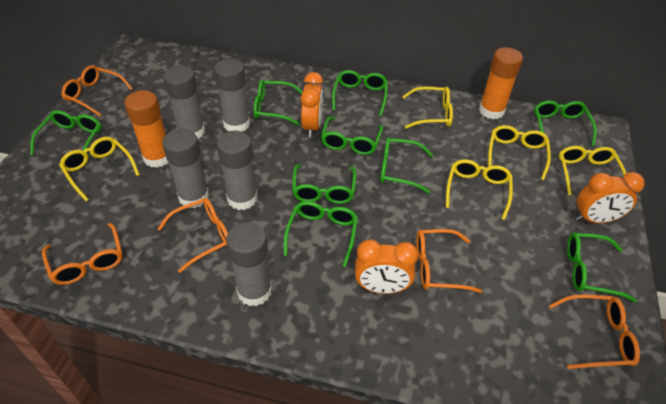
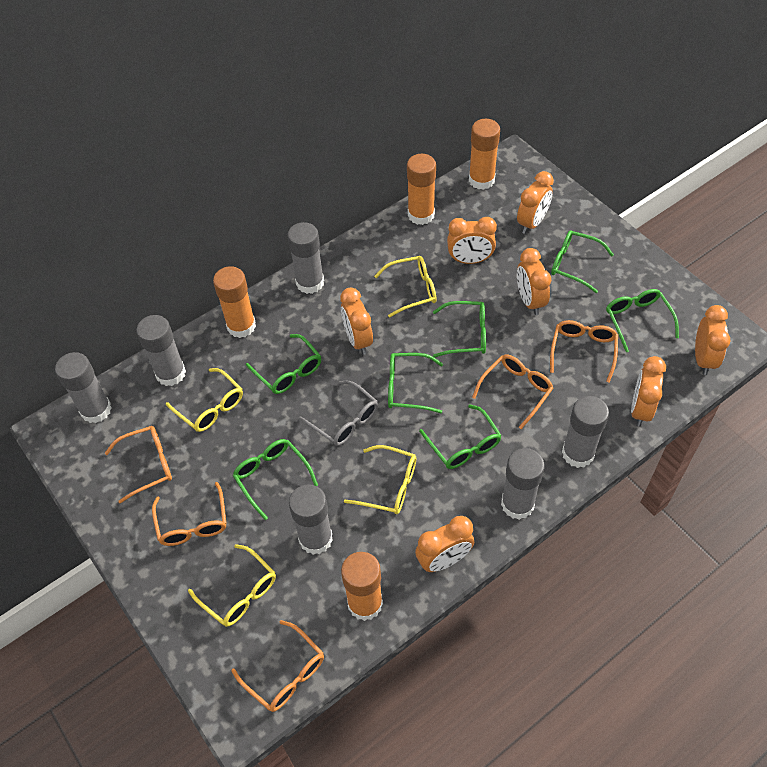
green glasses: [30,110,102,155] [254,80,303,125] [284,201,358,267] [292,164,356,204] [321,117,383,155] [332,70,388,116] [380,137,433,194] [534,101,597,146] [567,233,637,302] = 9 -> [233,439,318,520] [246,334,321,394] [388,353,443,414] [419,405,502,469] [433,301,486,357] [551,230,614,293] [606,289,679,352] = 7
grey glasses: none = 0 -> [299,381,378,446] = 1
grey glue stick: [162,129,209,208] [163,66,205,139] [214,59,250,131] [217,131,258,210] [226,222,272,306] = 5 -> [55,352,112,423] [136,315,186,386] [288,222,324,294] [289,484,333,555] [501,448,545,520] [562,396,609,468] = 6
orange clock: [301,72,323,137] [355,240,418,294] [575,172,645,223] = 3 -> [340,288,373,355] [415,516,474,572] [447,217,497,264] [517,171,554,234] [517,248,551,315] [631,356,666,427] [695,305,731,375] = 7
orange glue stick: [124,90,168,168] [479,47,523,119] = 2 -> [213,266,256,338] [341,552,383,621] [407,154,436,225] [469,119,500,190] = 4
yellow glasses: [59,137,140,201] [402,87,453,129] [446,159,513,220] [488,125,551,180] [559,146,626,195] = 5 -> [166,368,243,432] [188,544,276,627] [344,445,416,514] [374,256,437,318] = 4

